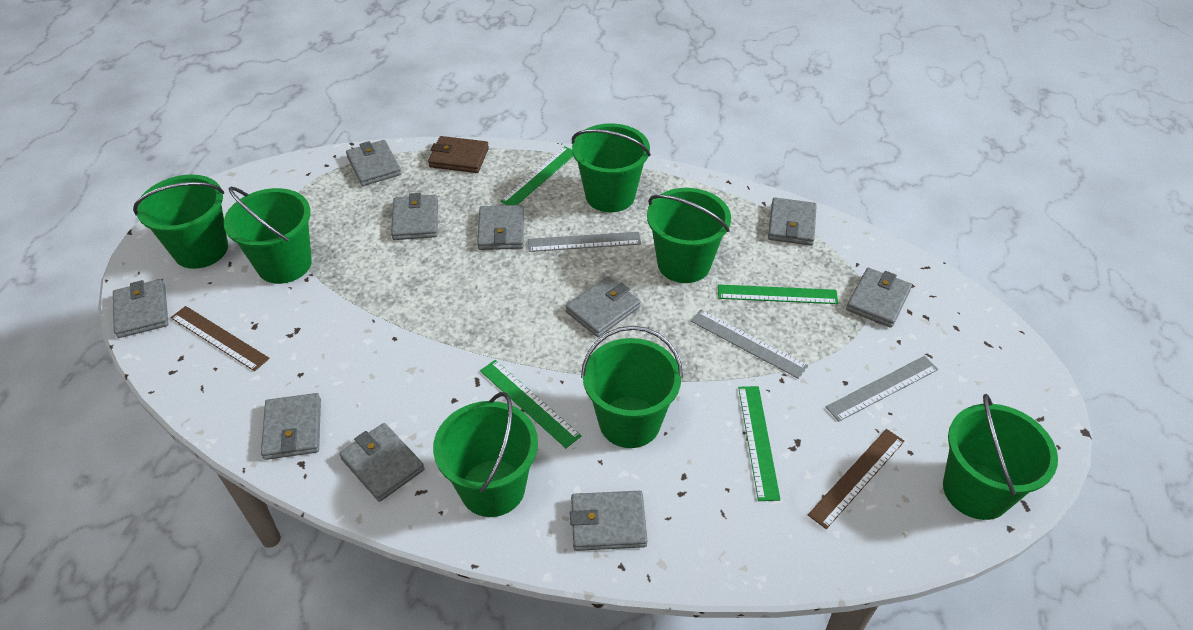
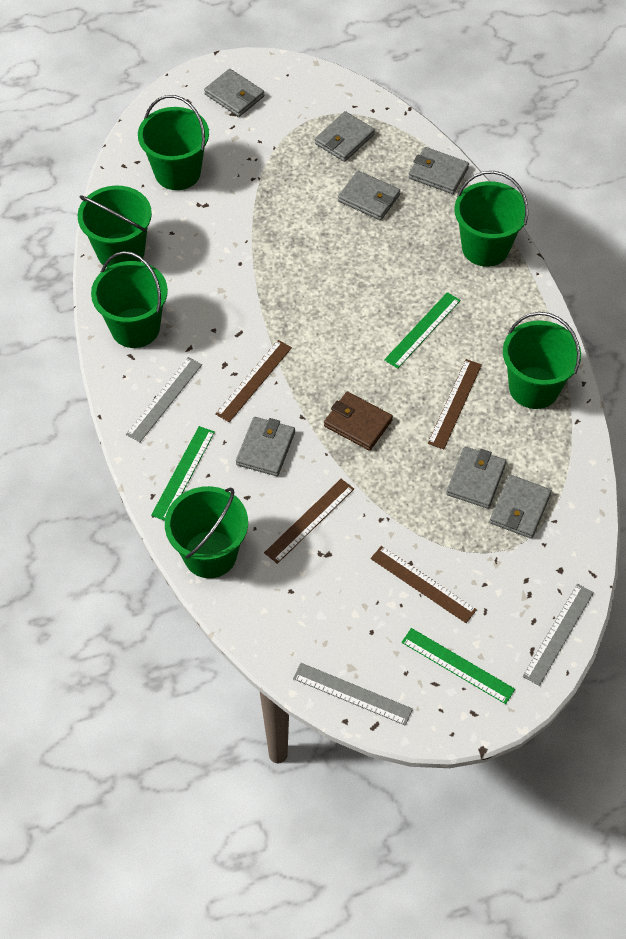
brown ruler: [171,306,270,371] [808,429,905,529] = 2 -> [215,340,292,422] [264,479,354,564] [371,546,477,623] [428,359,482,449] = 4
green bucket: [133,175,228,269] [224,187,312,284] [433,392,538,517] [572,123,651,213] [581,326,683,448] [647,188,731,283] [943,394,1058,520] = 7 -> [78,186,152,268] [91,251,168,348] [138,95,209,190] [165,486,248,578] [454,171,528,267] [503,312,581,409] = 6
green ruler: [480,360,581,448] [500,146,573,205] [718,284,838,304] [738,386,781,501] = 4 -> [151,426,215,521] [384,292,461,369] [401,628,515,704] = 3
grey wallet: [113,279,168,338] [261,393,321,460] [339,423,425,502] [346,140,402,186] [391,193,438,240] [477,205,524,250] [565,276,641,337] [570,491,647,551] [768,197,817,246] [846,268,912,328] = 10 -> [204,69,264,117] [236,417,295,476] [315,111,375,162] [338,171,400,220] [409,147,469,194] [446,447,506,509] [490,475,552,539] = 7

